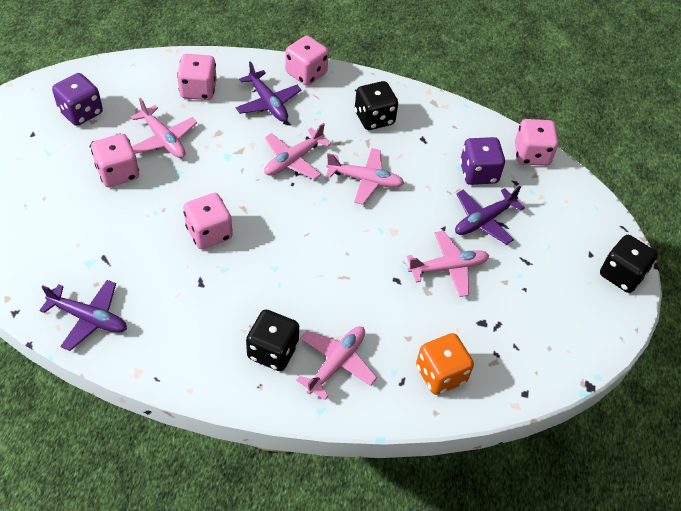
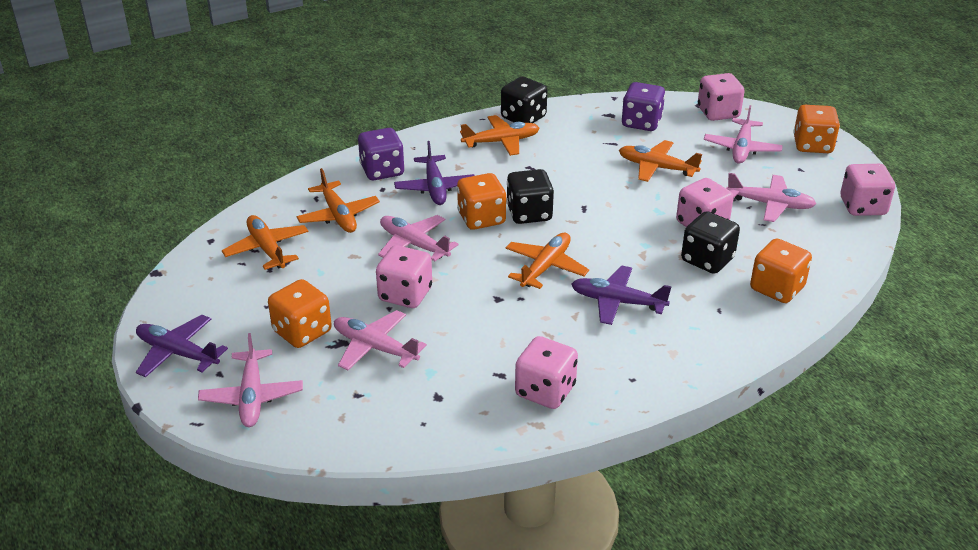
orange dice: [416,333,474,395] = 1 -> [268,279,332,348] [457,173,506,230] [750,239,812,303] [793,105,840,153] = 4
orange plane: none = 0 -> [222,215,308,270] [296,168,380,233] [460,115,539,156] [506,233,589,289] [619,140,702,182] = 5

